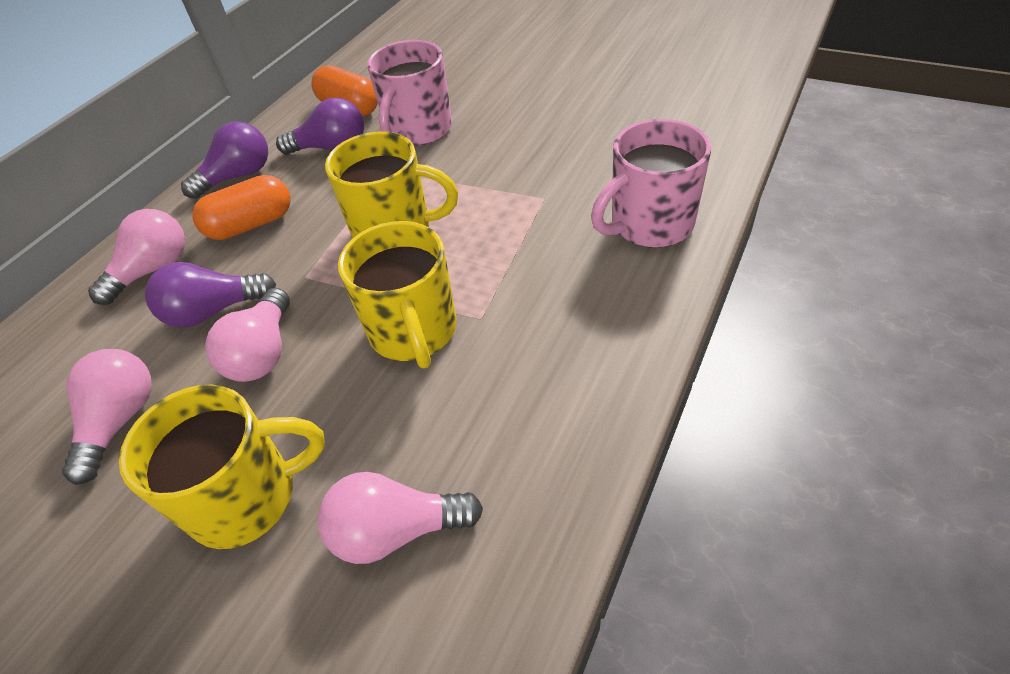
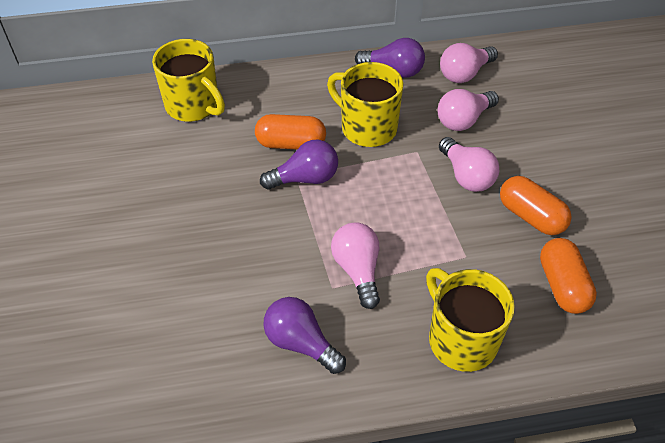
orange capsule: [192,175,291,240] [311,65,378,116] = 2 -> [255,114,326,150] [500,176,572,235] [540,238,597,314] = 3
pink mug: [367,40,452,146] [591,119,711,247] = 2 -> none = 0

